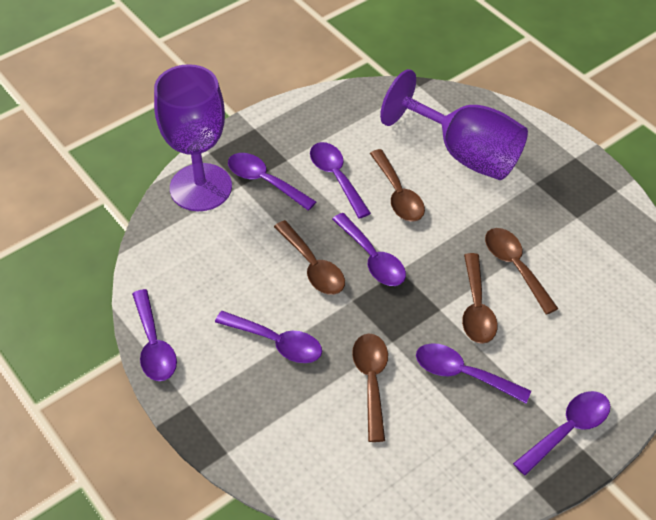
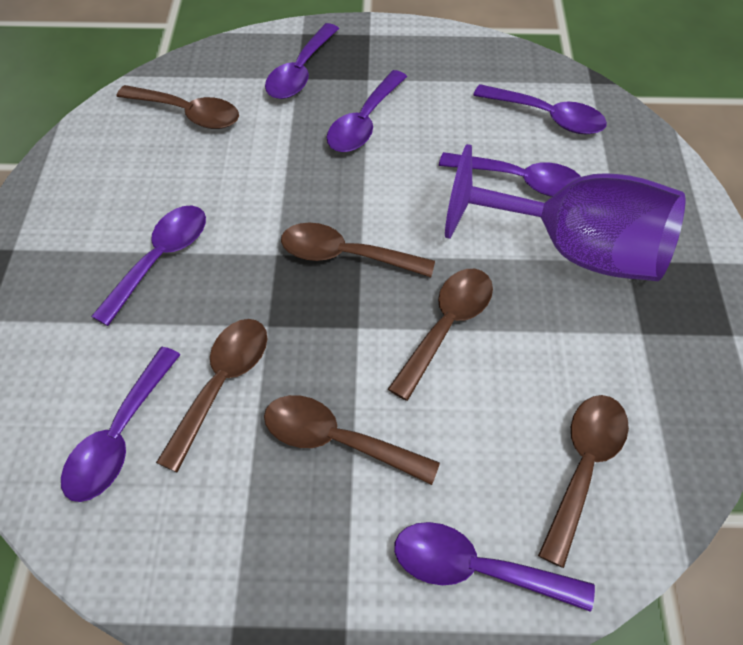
brown spoon: [274,220,345,295] [352,333,388,442] [370,149,425,222] [462,253,498,344] [485,228,559,315] = 5 -> [116,85,239,129] [156,319,267,472] [264,395,440,485] [281,223,435,277] [388,269,493,401] [538,395,629,568] = 6
purple goblet: [154,64,232,211] [380,69,528,180] = 2 -> [445,144,685,281] = 1

